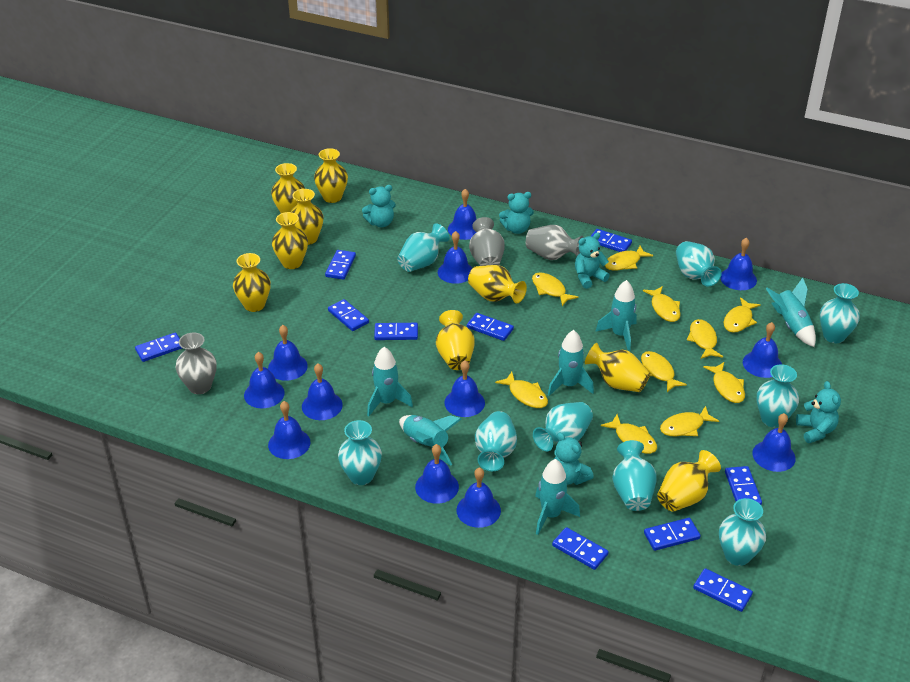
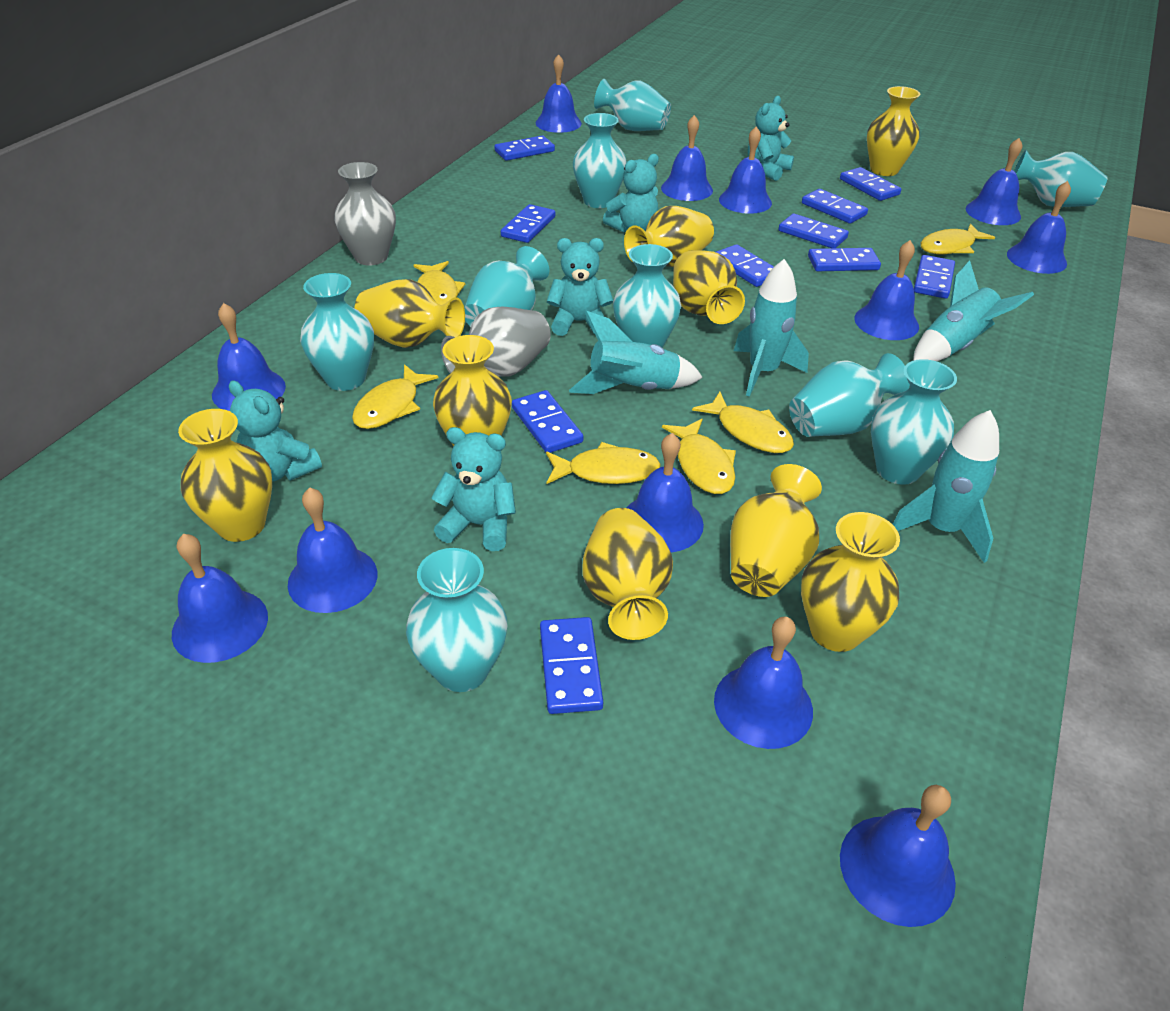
grey vase: [176,332,217,394] [469,217,505,266] [526,225,584,260] = 3 -> [334,162,396,266] [441,307,551,377] = 2
turquoise rocket: [367,347,413,417] [399,415,461,466] [535,459,580,535] [548,330,594,396] [595,280,637,351] [766,278,816,347] = 6 -> [569,310,703,394] [734,259,809,397] [892,410,999,563] [913,260,1034,361] = 4
yellow fish: [495,372,548,408] [532,273,578,306] [601,414,657,454] [604,246,653,271] [641,351,687,392] [643,286,680,322] [660,406,719,436] [687,319,723,359] [703,362,745,403] [723,297,761,333] = 10 -> [352,364,438,429] [414,261,465,305] [546,442,661,484] [662,419,736,494] [692,392,794,453] [920,223,995,254] = 6

